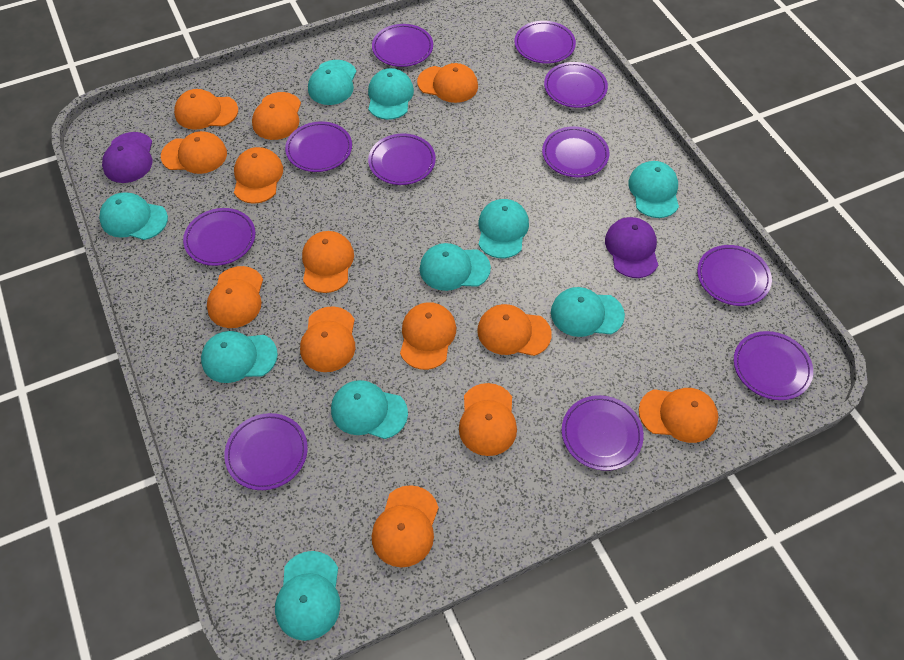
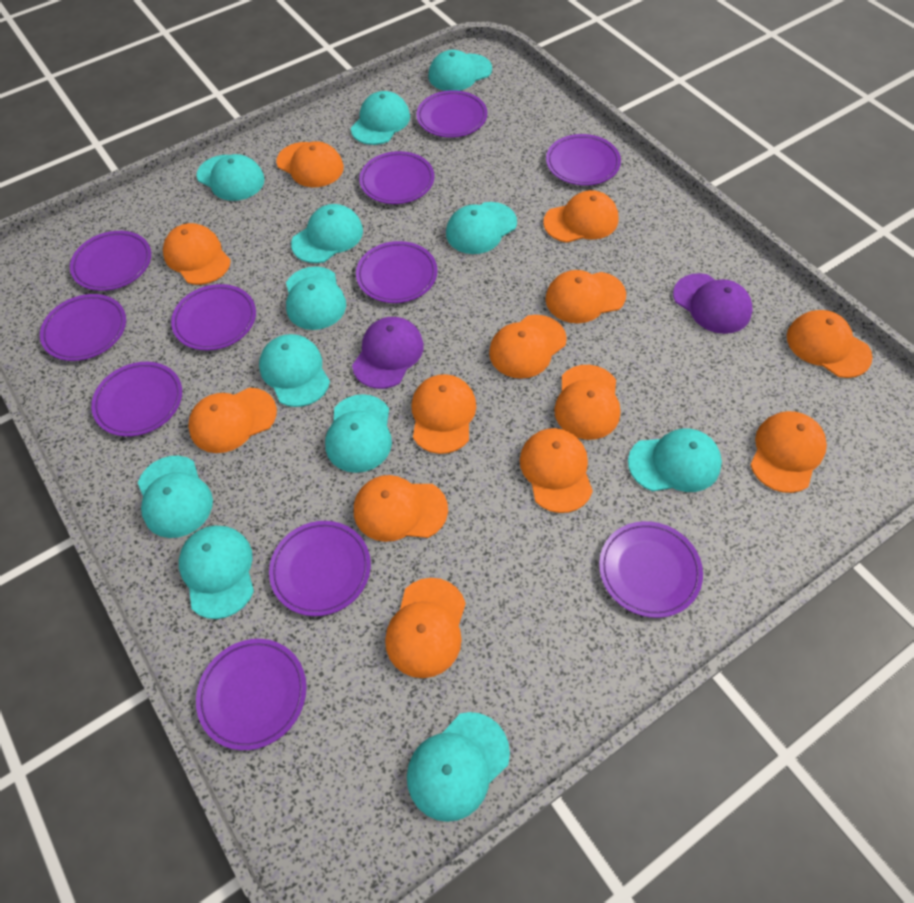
turquoise cap: [99,192,168,240] [201,331,278,383] [275,551,340,641] [308,60,356,105] [331,380,408,439] [368,68,414,120] [420,243,491,291] [478,199,529,258] [551,287,625,337] [628,161,679,218] = 10 -> [138,456,213,538] [179,526,254,619] [196,154,265,201] [259,334,330,407] [286,266,346,330] [291,204,363,263] [325,394,392,473] [351,91,410,145] [407,712,510,822] [428,50,492,91] [446,202,517,254] [628,428,722,492] = 12

